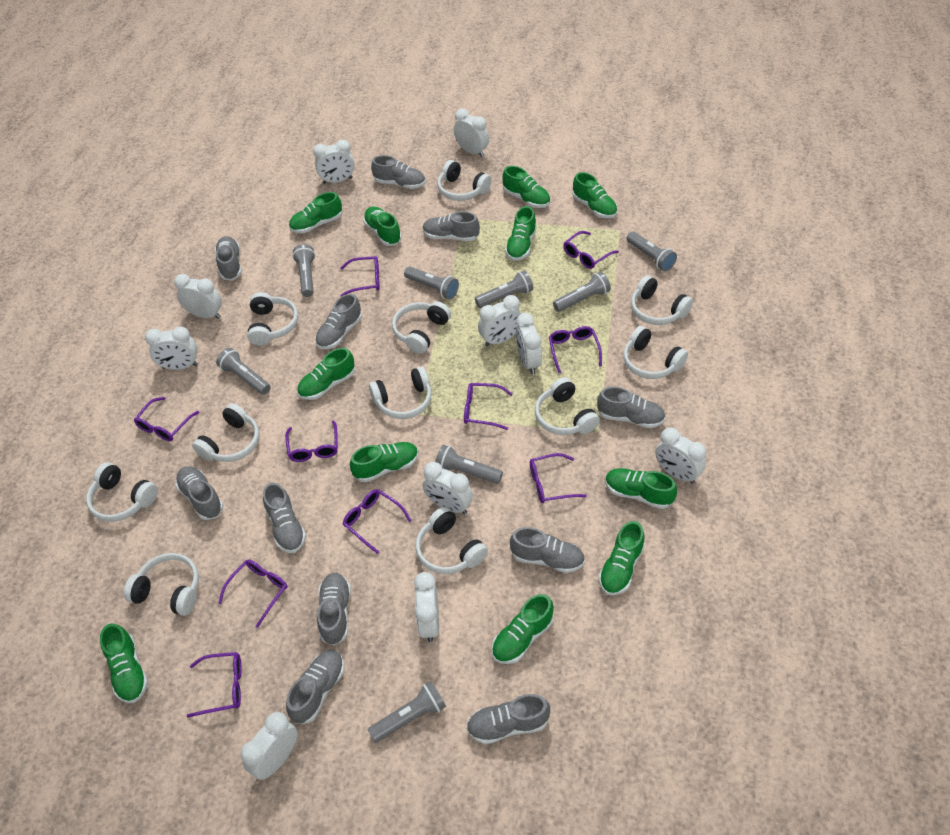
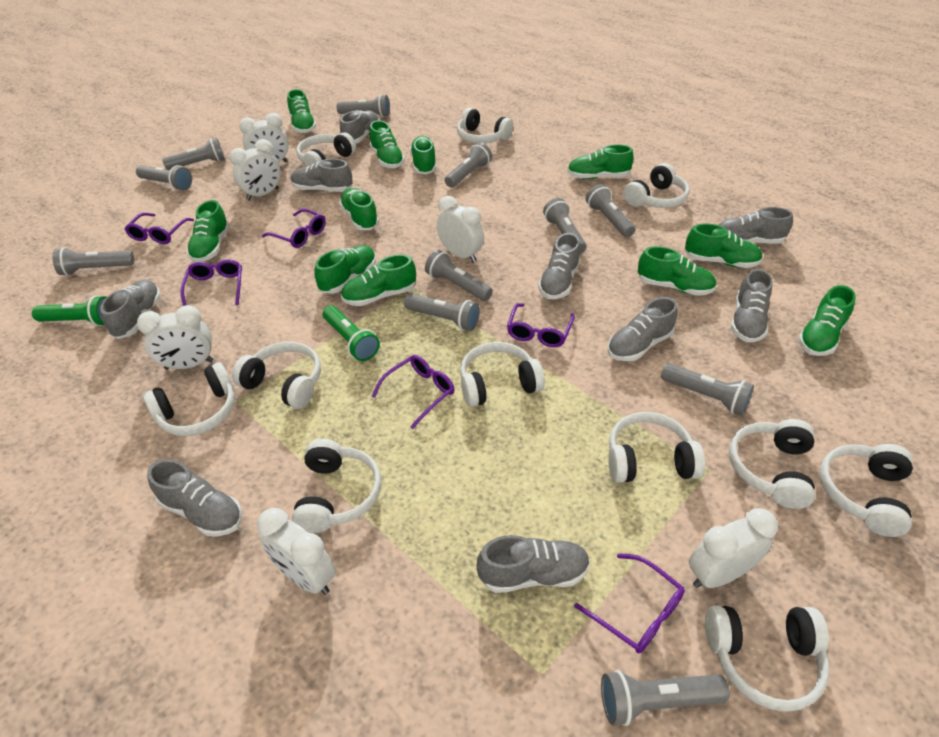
green flashlight: none = 0 -> [32,295,106,326] [323,306,380,361] = 2
grey flashlight: [216,348,271,395] [292,244,315,297] [368,681,446,743] [404,267,459,299] [435,445,503,484] [475,270,533,308] [553,272,611,312] [626,232,677,271] = 8 -> [53,247,134,276] [136,165,192,191] [162,138,225,170] [336,95,390,117] [404,294,480,331] [425,250,493,301] [445,143,492,188] [543,198,587,254] [586,184,635,237] [601,670,730,726] [661,363,754,416] = 11
grey shoe: [175,466,223,520] [215,236,242,281] [263,483,306,553] [286,650,344,724] [315,294,362,349] [317,573,351,646] [371,155,425,189] [423,211,480,241] [466,694,550,744] [510,527,585,573] [597,386,666,428] = 11 -> [100,280,161,339] [147,459,242,536] [291,159,353,192] [340,110,379,144] [476,535,590,593] [538,233,580,299] [608,297,678,361] [718,207,793,244] [731,269,773,342] = 9
purple glasses: [134,397,199,441] [187,652,242,718] [218,560,287,628] [285,420,338,462] [340,256,380,296] [343,489,412,554] [464,383,513,430] [530,453,587,503] [549,326,602,373] [563,231,619,269] = 10 -> [125,213,194,244] [180,259,242,306] [262,209,326,248] [371,355,455,429] [507,303,575,347] [574,553,685,653] = 6
white clock: [145,326,198,370] [174,274,222,319] [241,712,297,780] [313,139,355,184] [414,572,439,642] [423,462,473,514] [454,108,489,157] [478,295,521,347] [516,313,542,374] [655,427,706,484] = 10 -> [137,305,213,370] [230,139,281,201] [239,113,289,163] [257,508,336,595] [437,196,484,263] [689,508,778,588] = 6

